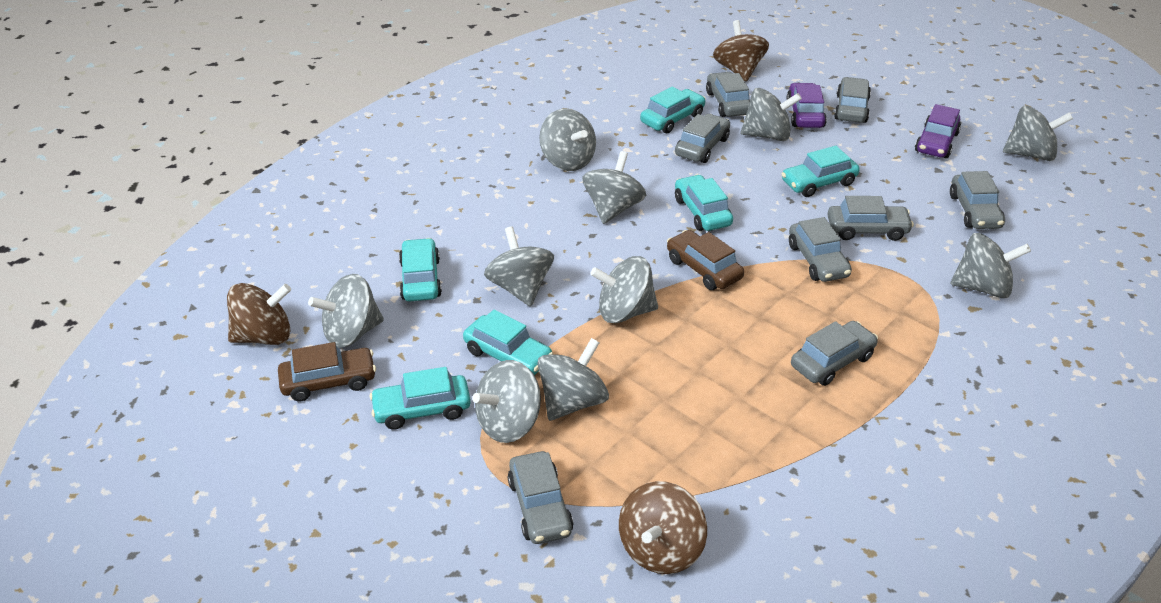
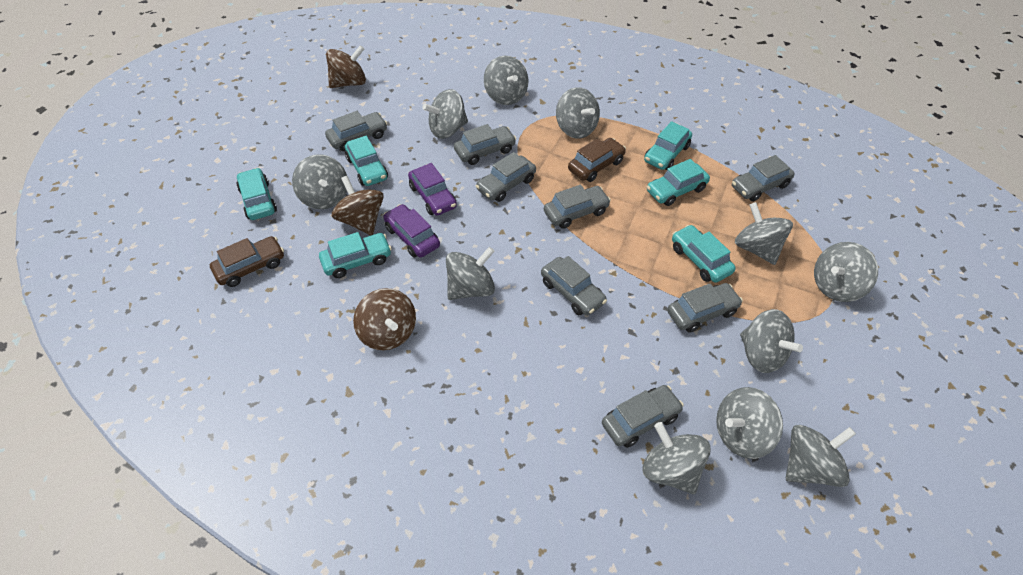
grey spinning top: [308,274,384,348] [472,360,541,443] [484,226,554,307] [537,338,609,421] [539,109,596,171] [582,151,646,224] [590,256,658,323] [741,88,802,141] [951,233,1031,298] [1003,106,1073,161] = 10 -> [292,155,347,209] [422,89,468,139] [446,247,495,300] [484,56,528,105] [556,87,600,139] [643,422,711,494] [716,387,783,459] [735,202,793,265] [740,309,803,373] [786,425,856,487] [814,242,878,302] = 11

